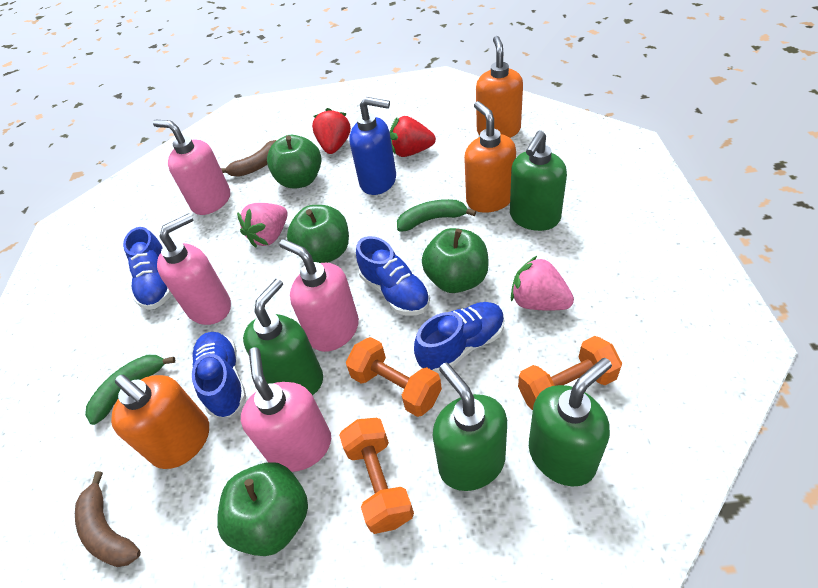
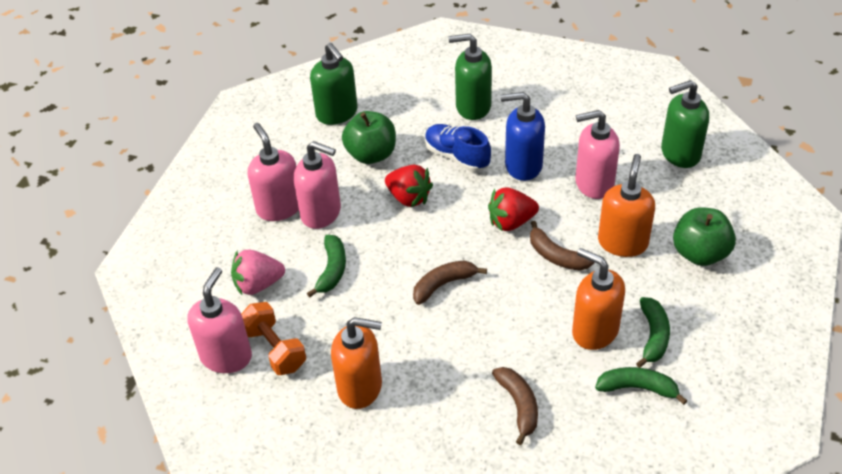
blue shoe: [123,227,172,309] [191,332,246,417] [356,236,430,315] [414,302,505,373] = 4 -> [425,124,491,171] = 1
brown banana: [75,471,141,567] [221,140,277,177] = 2 -> [413,261,487,305] [492,367,538,445] [530,221,595,270] = 3
green apple: [217,462,308,556] [267,135,321,189] [287,205,349,263] [422,228,489,293] = 4 -> [342,111,396,164] [673,207,736,266] = 2
green banana: [85,355,175,425] [397,199,476,232] = 2 -> [307,235,346,298] [595,367,687,405] [636,297,670,368] = 3
green soap dispenser: [243,279,323,395] [432,363,507,491] [510,130,567,231] [529,358,612,486] = 4 -> [310,43,358,125] [448,34,492,120] [661,80,709,168] = 3
orange dumbbell: [339,418,414,534] [346,337,442,417] [518,336,622,410] = 3 -> [241,302,306,375] = 1
pink strawberry: [237,203,288,247] [511,255,574,310] = 2 -> [231,250,285,295] = 1

